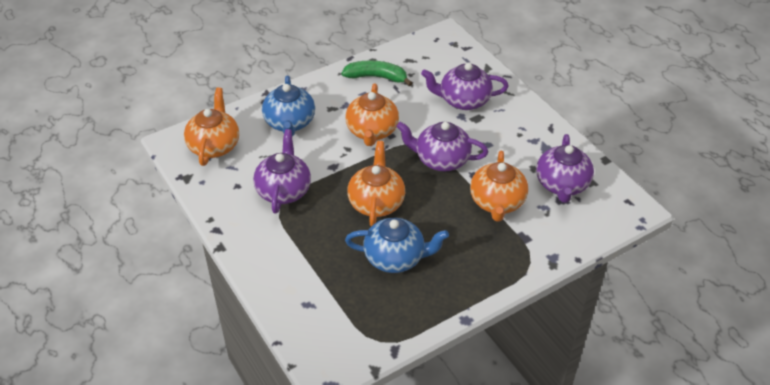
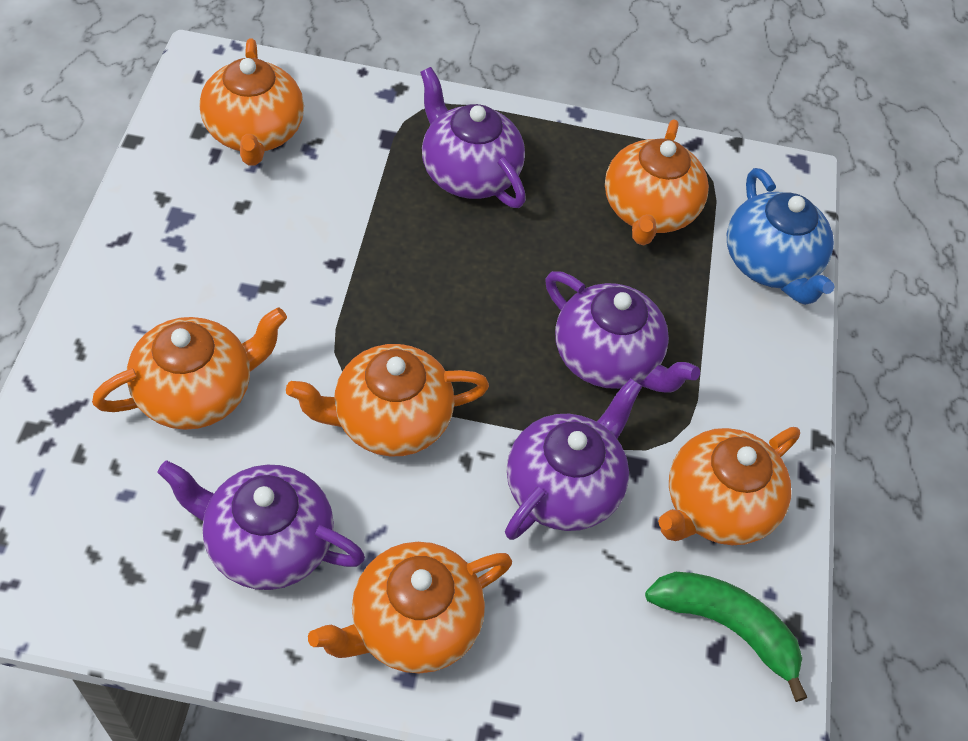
blue teapot: [262,76,315,136] [345,218,449,273] = 2 -> [727,168,835,305] = 1
orange teapot: [184,87,239,166] [345,83,399,146] [347,141,405,226] [470,151,528,222] = 4 -> [92,307,287,430] [199,39,304,166] [286,344,489,457] [308,542,512,674] [605,119,709,245] [658,427,800,545] = 6

